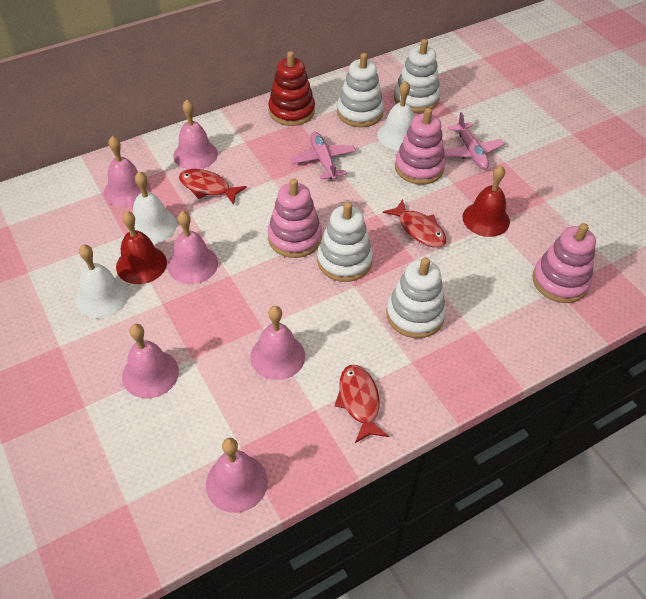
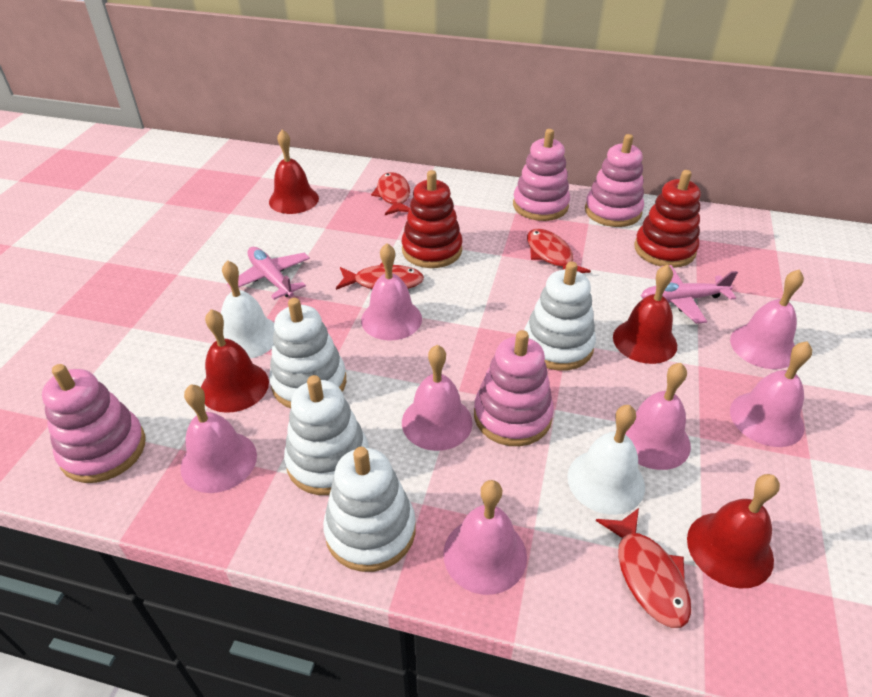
pink bell: [104,136,151,208] [122,324,179,399] [168,211,218,284] [173,100,218,169] [206,438,268,513] [250,306,305,380] = 6 -> [180,384,257,493] [361,243,422,341] [402,345,473,451] [443,480,527,595] [625,363,691,470] [730,269,804,369] [730,341,812,447] = 7
pink stacking toy: [268,178,322,258] [395,108,446,185] [532,223,596,303] = 3 -> [42,364,145,483] [474,330,554,446] [513,129,570,221] [585,134,644,227] = 4
red bell: [116,211,167,284] [462,165,510,237] = 2 -> [201,309,269,413] [269,129,319,214] [613,264,677,364] [687,474,780,589] = 4
red fish: [179,169,247,205] [335,365,389,443] [383,199,446,247] = 3 -> [336,263,424,290] [371,172,411,215] [527,229,591,273] [596,508,691,628] = 4
red stacking toy: [268,51,315,126] = 1 -> [402,170,463,268] [634,170,701,268] = 2
white bell: [76,244,129,318] [128,171,177,244] [377,81,414,150] = 3 -> [221,260,275,358] [567,405,645,515] = 2

